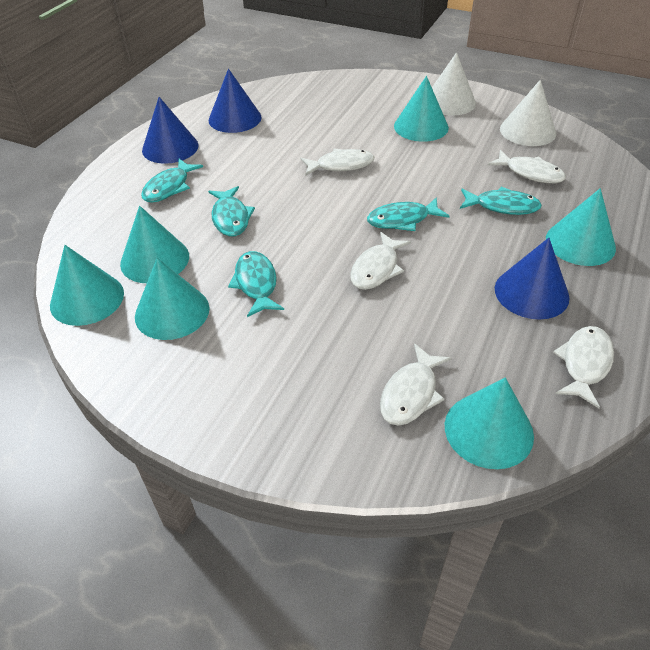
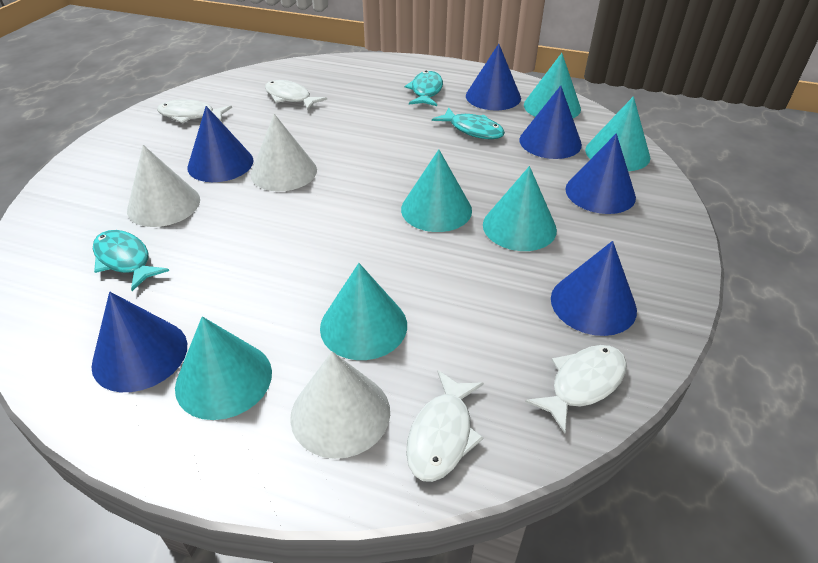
blue cone: [142,97,198,164] [209,69,261,133] [495,238,570,320] = 3 -> [91,292,187,392] [187,106,254,182] [466,44,521,110] [519,86,582,159] [551,241,637,336] [565,133,636,214] = 6
turquoise fish: [141,159,203,203] [208,186,255,236] [228,251,284,317] [367,197,449,231] [460,187,542,215] = 5 -> [93,230,169,291] [405,71,443,106] [432,108,505,139] = 3
white cone: [432,52,476,116] [500,80,556,146] = 2 -> [127,145,200,227] [251,114,317,191] [290,351,390,459] = 3
white fish: [300,148,374,176] [350,232,411,290] [380,343,451,426] [488,150,566,183] [553,326,614,408] = 5 -> [157,99,232,123] [265,80,327,110] [406,370,484,482] [525,345,627,434] = 4

